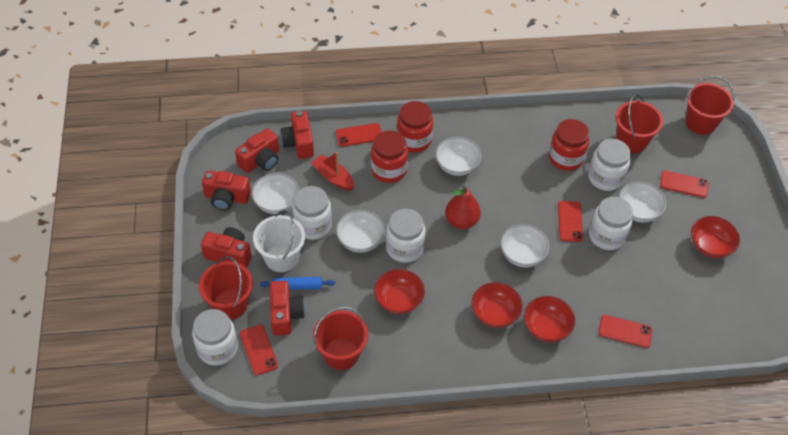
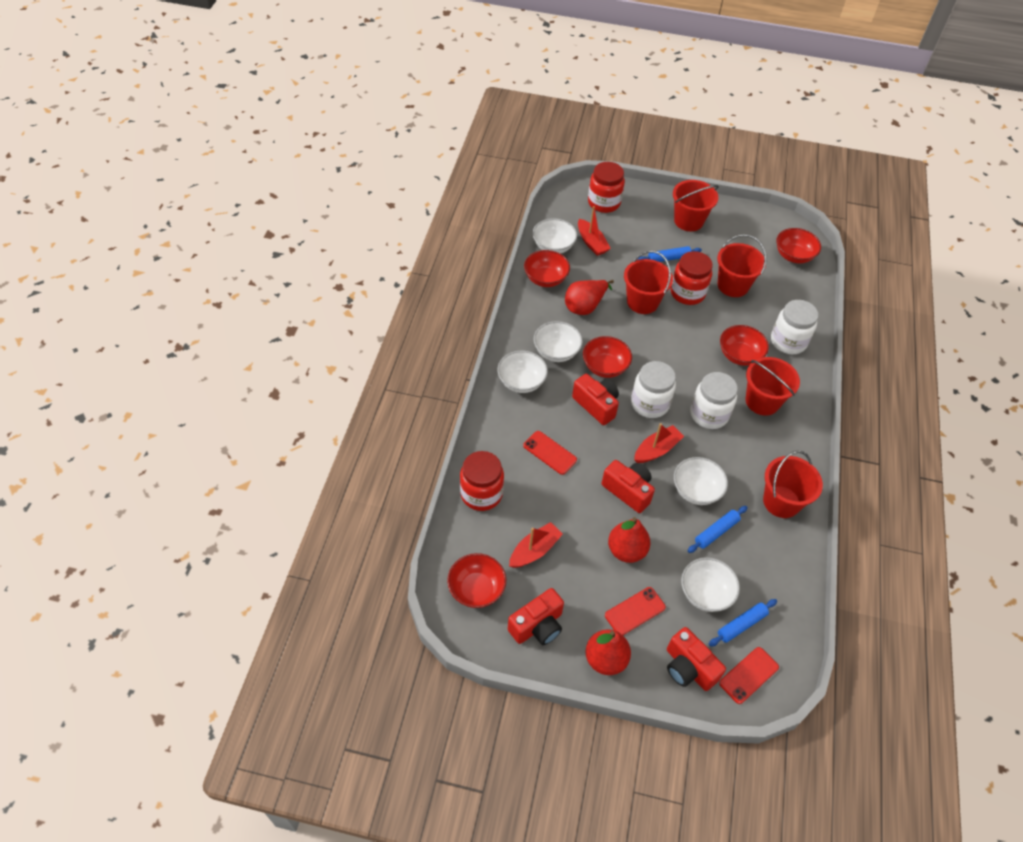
blue rolling pin: [260,277,336,290] = 1 -> [638,246,702,262] [688,506,748,553] [709,599,777,647] = 3
red boat: [311,152,354,191] = 1 -> [509,522,563,568] [578,206,611,256] [634,423,684,463] = 3
red bowl: [374,269,425,314] [471,282,523,328] [524,296,575,342] [691,216,740,258] = 4 -> [447,553,506,608] [524,250,570,287] [583,336,632,378] [720,325,769,366] [776,228,821,263] = 5
red bucket: [199,256,253,320] [313,307,368,370] [616,94,663,153] [686,76,734,135] = 4 -> [624,251,673,314] [673,180,719,231] [717,234,766,297] [746,357,800,415] [763,450,823,518] = 5
red camera: [201,227,252,268] [202,171,251,210] [235,128,279,173] [270,281,305,336] [281,111,314,159] = 5 -> [508,588,564,645] [572,374,619,425] [602,460,655,513] [667,627,726,691] = 4
red pear: [445,186,481,229] = 1 -> [565,280,614,315] [585,629,631,675] [608,517,650,563] = 3
red phone: [240,324,278,375] [336,123,382,147] [558,201,583,242] [598,315,653,348] [660,171,709,198] = 5 -> [523,431,577,475] [605,587,666,635] [719,647,779,704] = 3
white bucket: [253,210,305,272] = 1 -> none = 0
white jar: [192,309,238,366] [292,186,332,240] [386,209,425,263] [588,139,631,191] [589,197,633,250] = 5 -> [631,361,676,418] [690,372,738,429] [771,300,818,354] = 3

